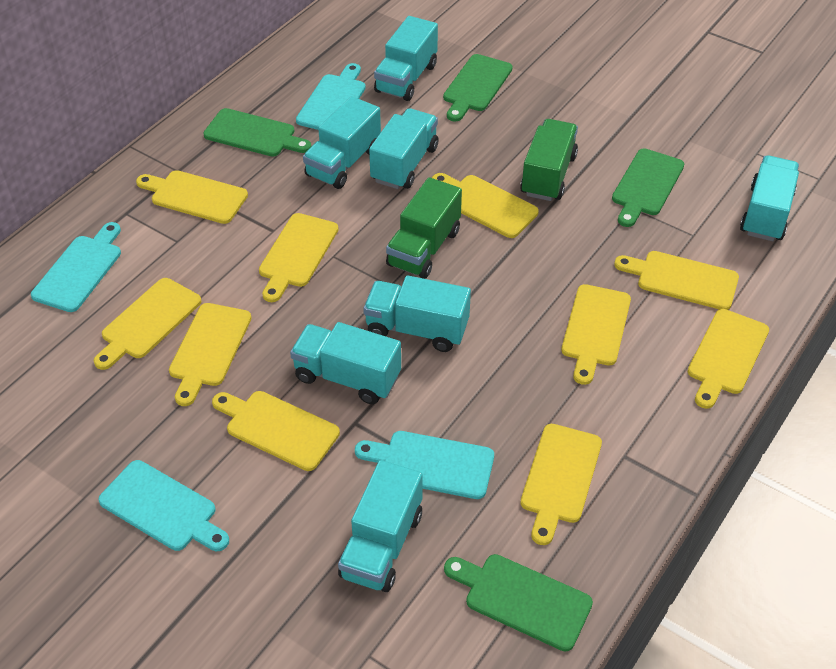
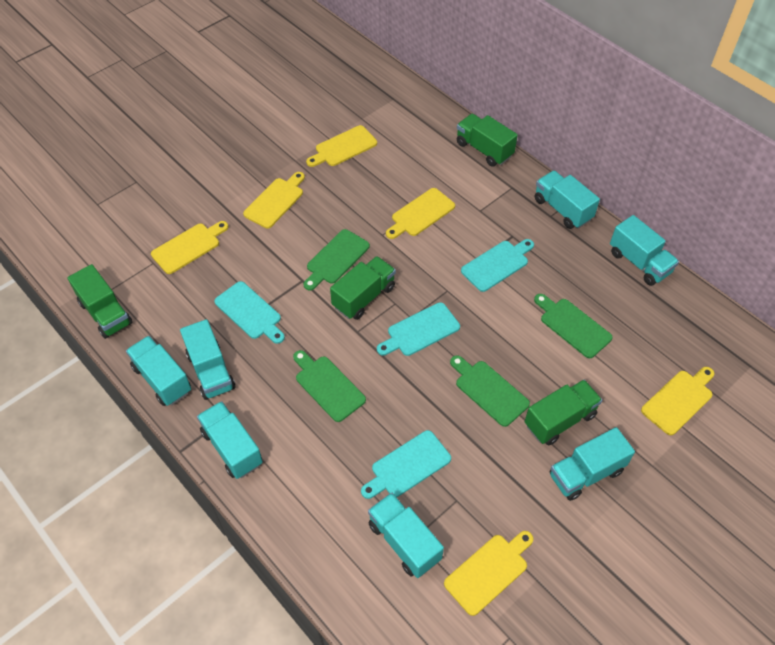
green truck: [386,177,462,279] [520,119,578,201] = 2 -> [67,264,133,339] [330,256,396,320] [457,114,518,167] [525,380,602,445] = 4
yellow cutting board: [94,278,201,370] [136,170,248,224] [169,303,252,406] [212,391,340,471] [259,213,339,302] [432,173,539,238] [520,424,602,545] [561,284,631,385] [614,251,739,310] [688,309,769,409] = 10 -> [151,221,228,274] [243,172,305,229] [306,125,377,167] [386,188,455,239] [444,531,534,616] [641,367,714,435] = 6

